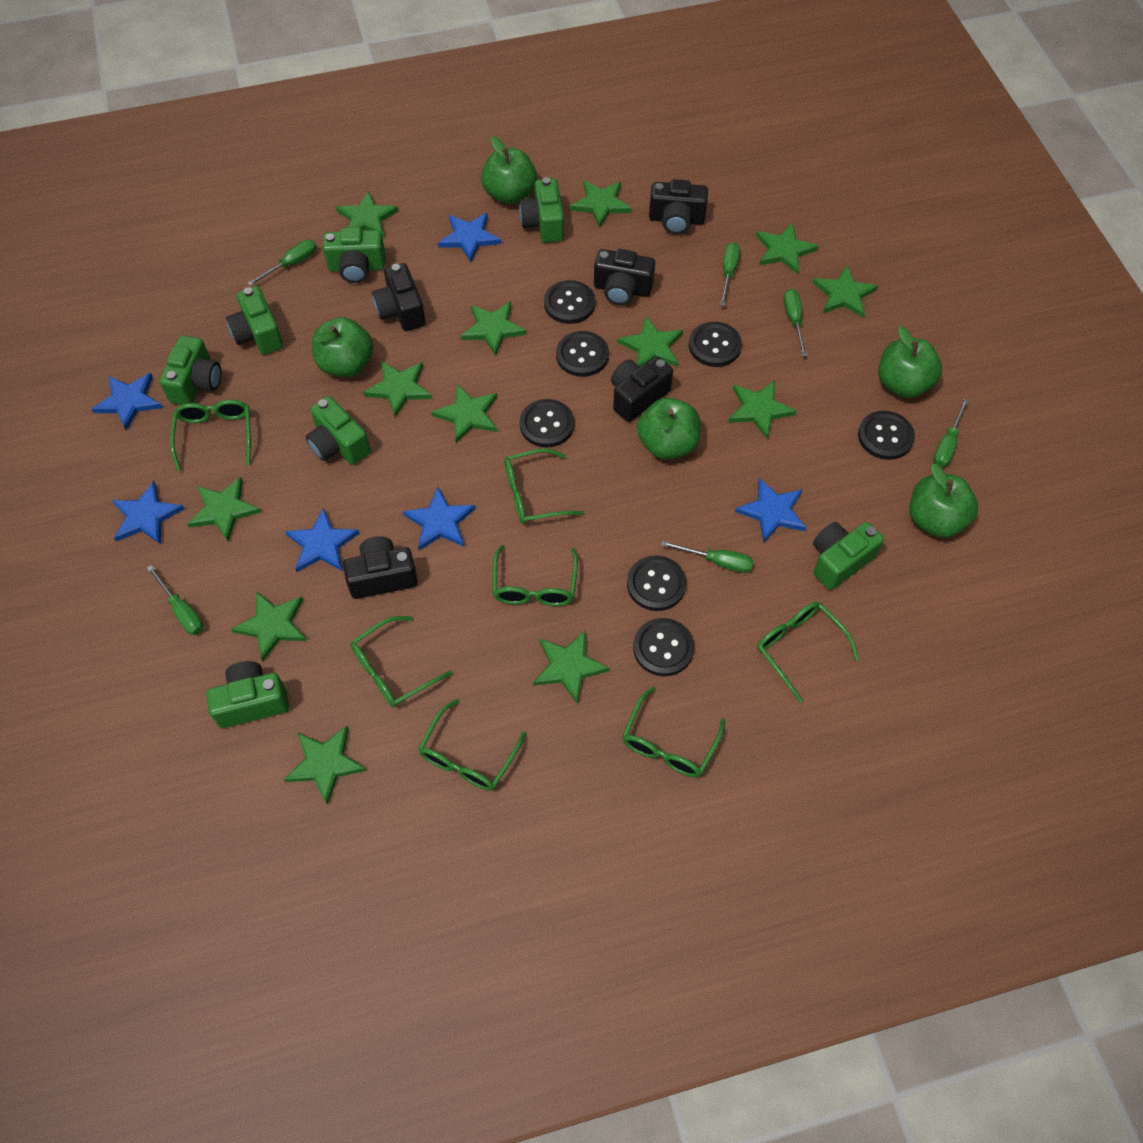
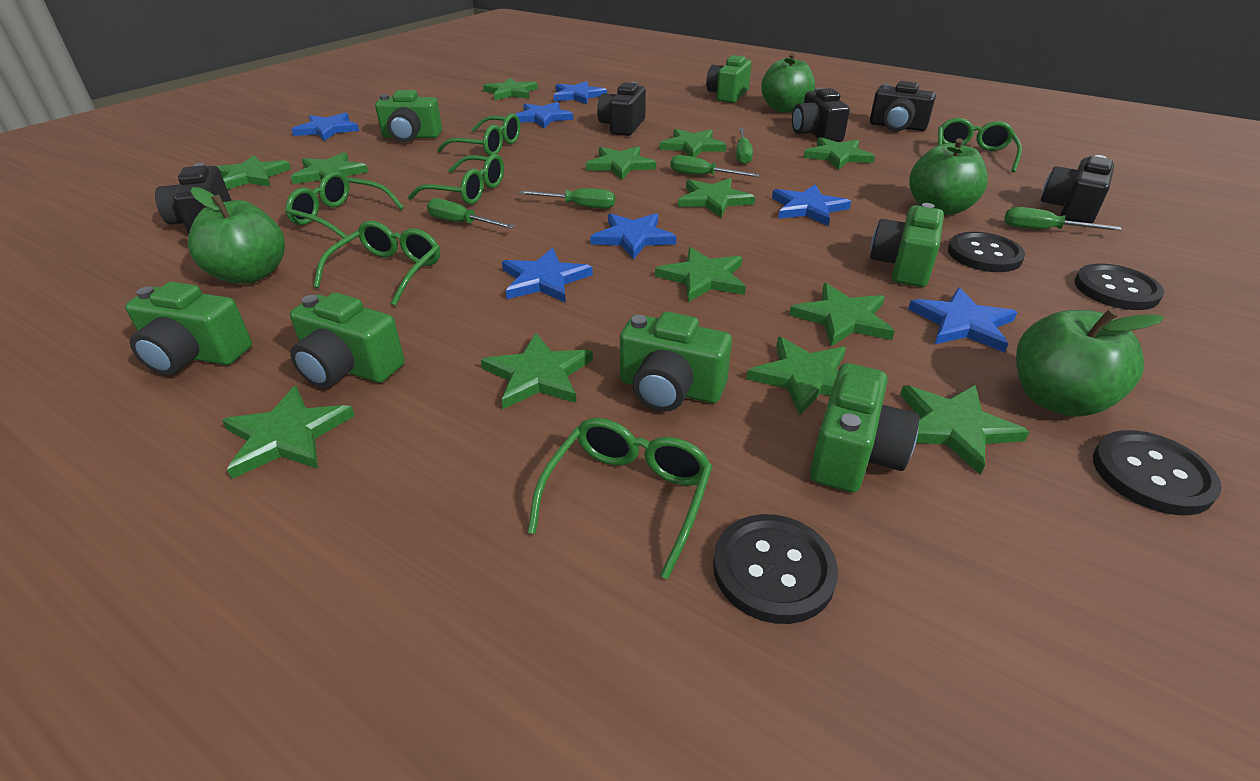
black button: [520,399,574,448] [544,280,595,324] [556,331,609,377] [627,556,686,611] [633,618,694,676] [689,322,742,367] [858,411,915,460] = 7 -> [713,514,838,624] [948,232,1025,272] [1074,264,1164,310] [1093,430,1222,515] = 4
blue star: [91,373,163,431] [112,481,184,545] [285,508,360,572] [403,486,475,550] [438,213,501,262] [735,478,807,543] = 6 -> [291,113,359,141] [502,248,593,303] [515,102,573,128] [553,81,607,104] [590,213,676,259] [772,184,851,226] [908,287,1017,353] = 7
green apple: [312,317,373,377] [481,136,537,204] [637,398,700,460] [878,326,942,398] [909,463,978,538] = 5 -> [188,187,285,284] [761,53,815,113] [909,138,988,215] [1016,309,1164,417] = 4
green glasses: [170,400,251,471] [350,616,453,707] [418,699,527,791] [492,545,578,606] [504,448,584,524] [622,687,725,777] [757,602,859,702] = 7 -> [285,171,404,243] [313,221,440,306] [408,154,504,205] [437,113,520,156] [528,418,713,580] [938,118,1022,173] = 6
green screwdriver: [147,565,203,635] [247,240,317,286] [661,541,753,573] [720,242,740,306] [783,289,807,356] [933,398,969,467] = 6 -> [427,198,515,229] [519,188,615,209] [670,155,760,177] [736,128,753,164] [1004,207,1122,231] = 5

